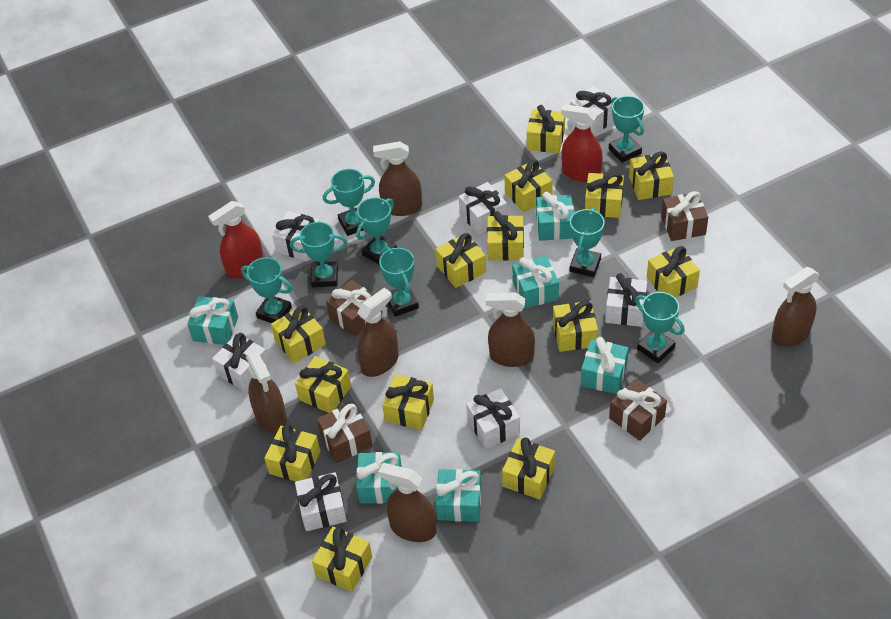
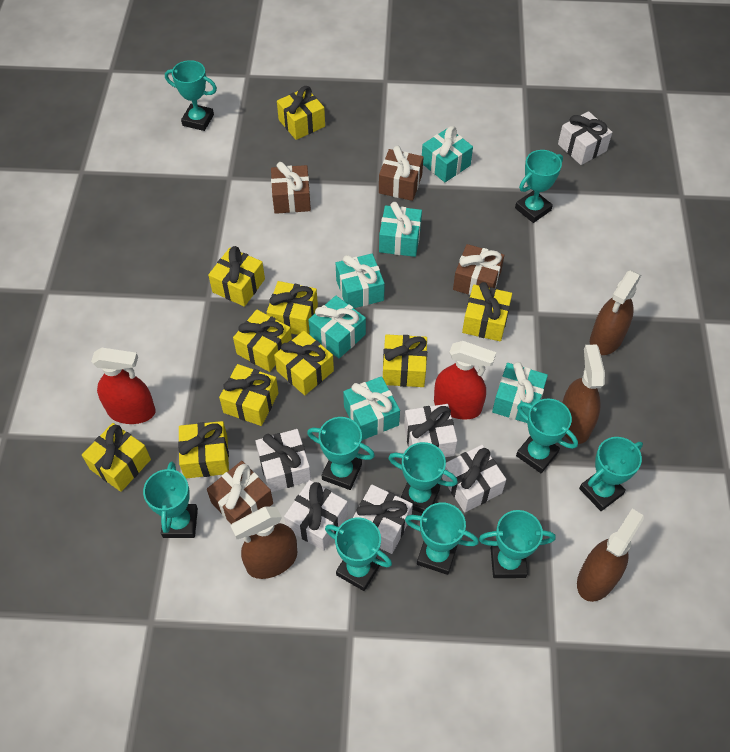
brown spray bottle: [246,351,287,433] [357,288,399,377] [373,141,422,216] [378,463,436,542] [486,292,535,367] [772,267,819,347] = 6 -> [231,506,297,579] [562,344,605,444] [577,509,644,602] [590,270,641,355] = 4
turquoise trophy: [241,257,292,323] [290,222,348,287] [323,169,375,236] [356,197,397,265] [379,247,419,317] [570,208,605,277] [609,96,644,163] [635,292,685,363] = 8 -> [143,462,198,538] [165,60,217,131] [307,417,375,490] [325,517,392,591] [388,442,458,514] [405,502,479,575] [479,510,556,578] [515,150,563,223] [516,398,578,473] [579,437,643,511] = 10
white gift: [212,333,270,391] [272,211,320,261] [295,472,347,531] [459,182,507,235] [466,388,520,449] [570,86,614,135] [605,273,647,327] = 7 -> [255,429,311,492] [284,480,348,551] [353,485,413,554] [404,404,457,457] [442,445,506,513] [558,111,612,165] = 6
yellow gift: [264,424,321,482] [271,306,326,363] [295,356,351,413] [312,527,372,592] [382,374,434,430] [435,233,486,288] [487,211,524,261] [502,438,555,499] [504,160,553,212] [527,105,565,153] [553,301,598,352] [585,173,624,218] [629,151,674,200] [647,246,700,297] = 14 -> [82,423,151,492] [178,421,229,478] [208,246,265,307] [219,364,279,426] [233,310,292,372] [267,281,318,335] [274,331,334,395] [277,86,325,140] [383,334,427,387] [462,282,512,341] = 10

